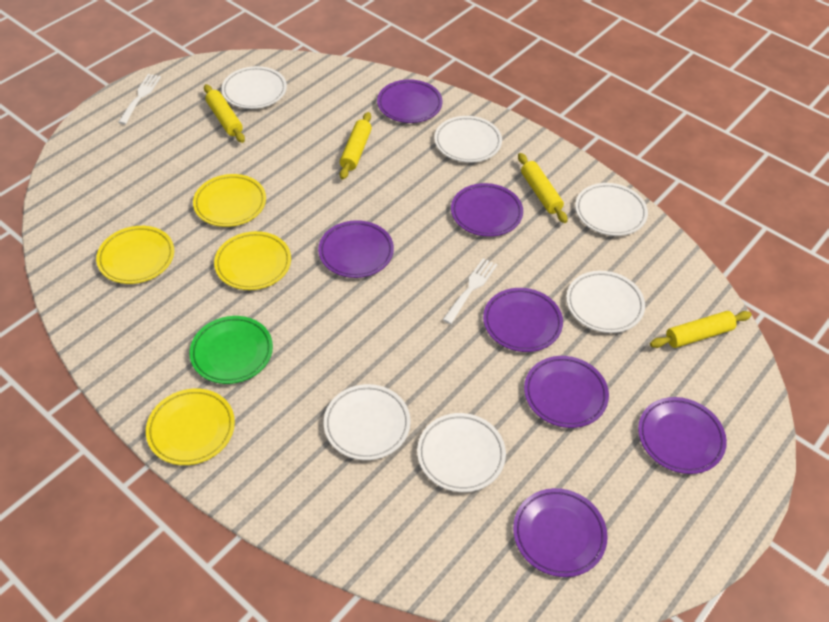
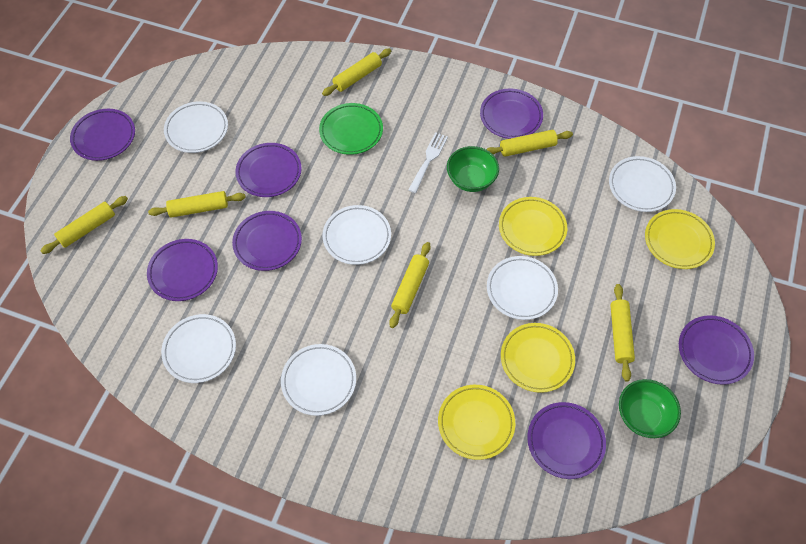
green bowl: none = 0 -> [447,146,499,192] [619,379,681,438] = 2
white fork: [118,74,161,124] [442,258,497,324] = 2 -> [408,132,448,193] = 1
yellow rolling pin: [204,84,245,143] [340,112,372,180] [518,153,568,223] [650,311,752,348] = 4 -> [41,196,128,254] [148,191,246,218] [322,49,391,96] [389,242,431,328] [486,130,573,157] [610,284,635,381] = 6

